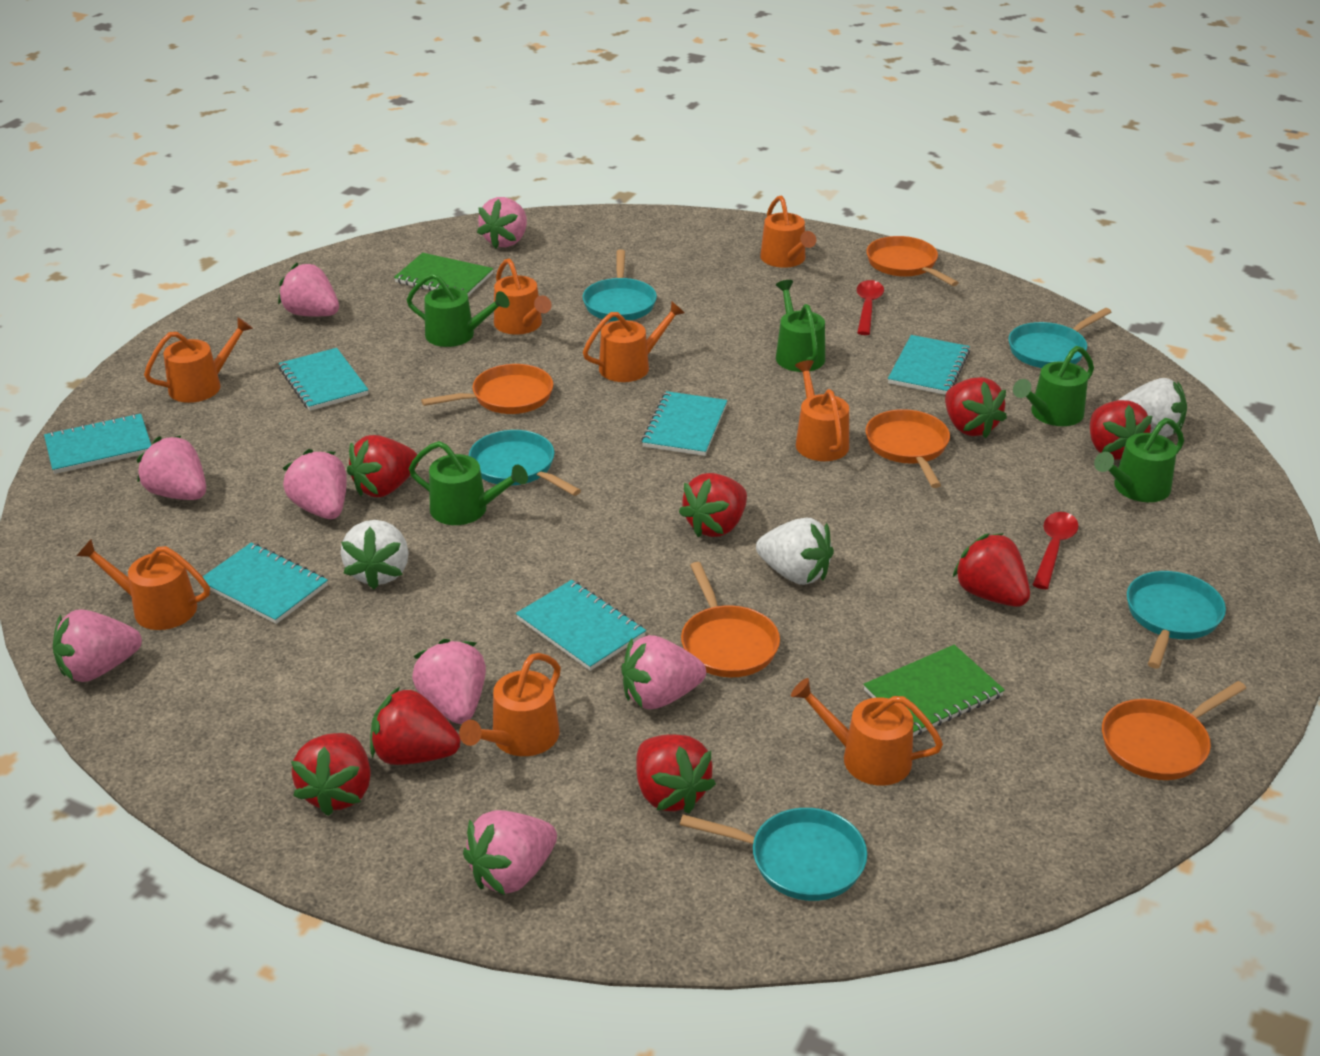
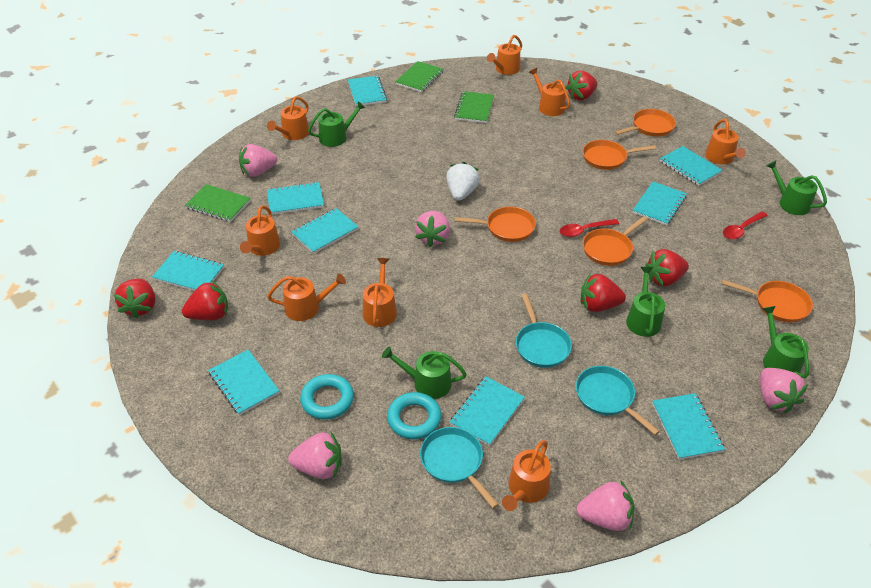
green notebook: [394,253,493,296] [863,645,1005,736] = 2 -> [185,184,251,222] [395,61,444,92] [454,91,494,123] = 3
pink strawberry: [53,609,142,682] [137,435,206,500] [278,263,339,317] [283,449,347,519] [412,639,486,724] [463,810,557,895] [477,197,527,249] [621,635,706,709] = 8 -> [239,144,277,177] [288,432,342,479] [415,211,450,247] [576,481,634,531] [760,368,808,413] = 5
red strawberry: [291,733,371,816] [347,435,419,497] [370,687,461,765] [636,734,716,814] [679,473,747,537] [945,377,1007,439] [952,533,1030,607] [1090,400,1152,460] = 8 -> [114,279,155,319] [182,281,228,320] [565,71,598,101] [581,273,626,312] [645,249,689,286] = 5
turquoise notebook: [44,413,151,474] [202,543,328,624] [279,348,369,411] [516,580,646,671] [641,391,727,456] [888,335,970,395] = 6 -> [152,251,224,291] [208,350,279,415] [267,182,324,215] [291,208,359,254] [348,76,387,106] [450,376,525,446] [632,182,687,226] [652,393,725,460] [660,146,722,186] = 9
turquoise pan: [469,430,581,496] [582,249,657,321] [680,808,867,901] [1008,308,1111,368] [1127,571,1226,669] = 5 -> [420,427,499,508] [516,294,572,368] [576,366,660,435] = 3
turquoise ring: none = 0 -> [300,374,354,420] [387,392,441,439] = 2
white strawberry: [341,520,409,589] [756,517,834,585] [1119,378,1187,437] = 3 -> [446,162,480,201] = 1

